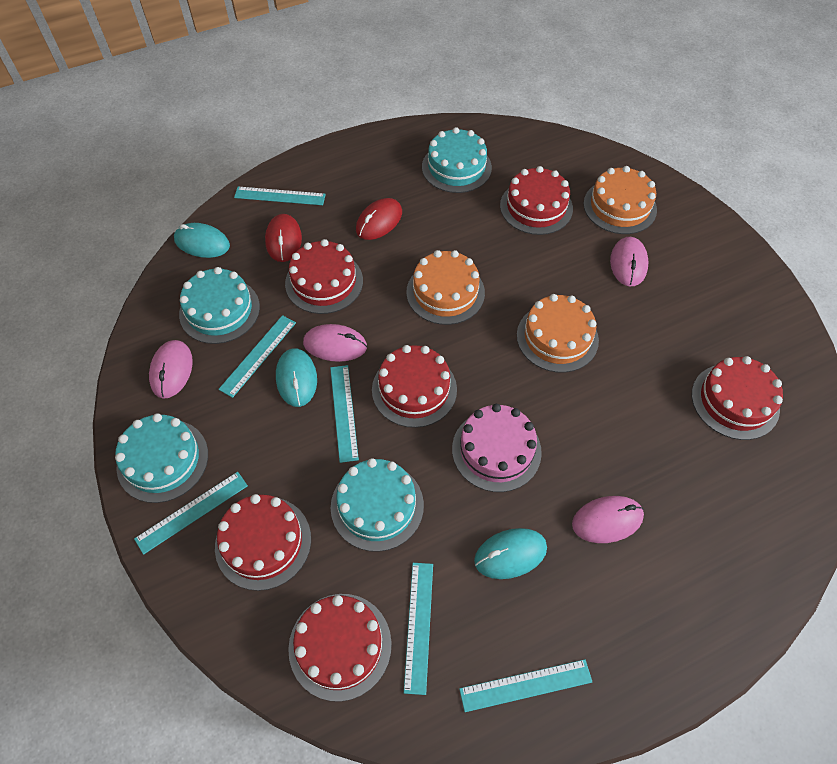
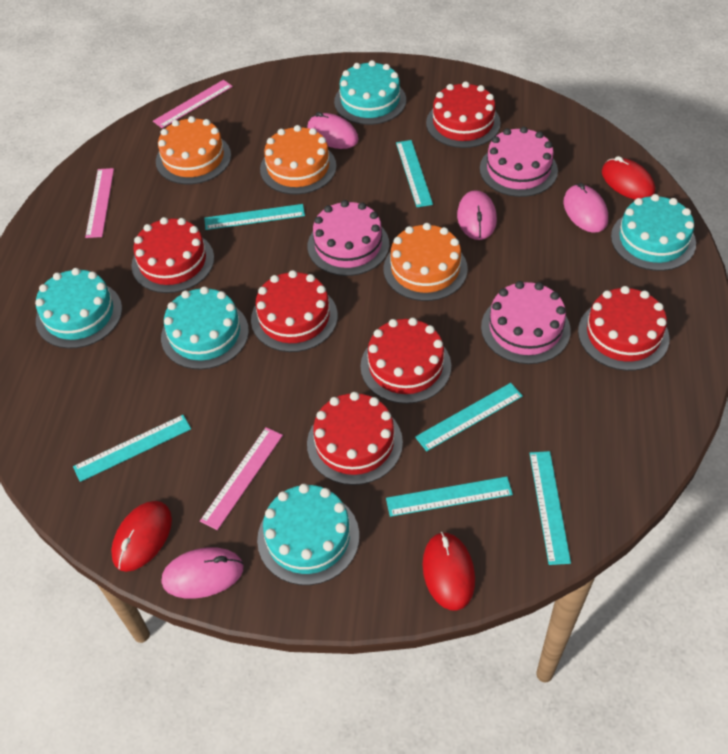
pink cake: [452,404,542,492] = 1 -> [308,200,389,276] [480,127,558,197] [481,281,571,364] = 3
pink ruler: none = 0 -> [85,168,114,238] [153,80,233,128] [200,427,283,530] = 3
red mouse: [265,214,302,262] [356,198,402,240] = 2 -> [111,501,172,572] [423,532,475,611] [602,156,655,199] = 3
turquoise cake: [115,413,208,503] [179,267,260,344] [331,458,424,552] [422,127,492,193] = 4 -> [35,268,122,349] [161,286,249,369] [257,484,359,585] [334,60,406,125] [611,194,696,271] = 5
turquoise mouse: [174,223,230,258] [276,348,317,407] [474,528,547,579] = 3 -> none = 0

